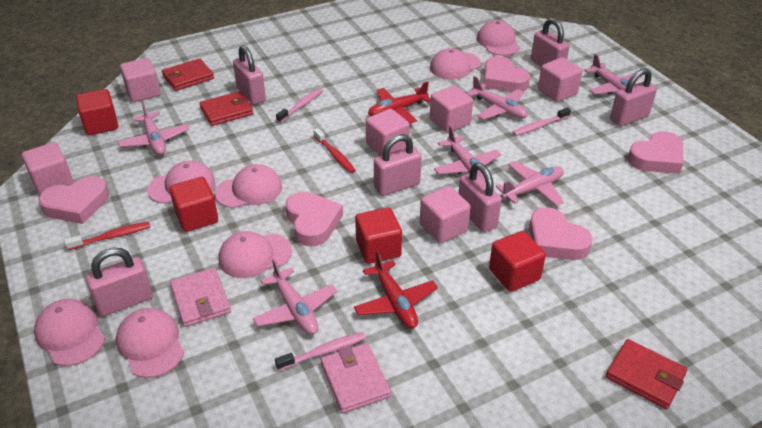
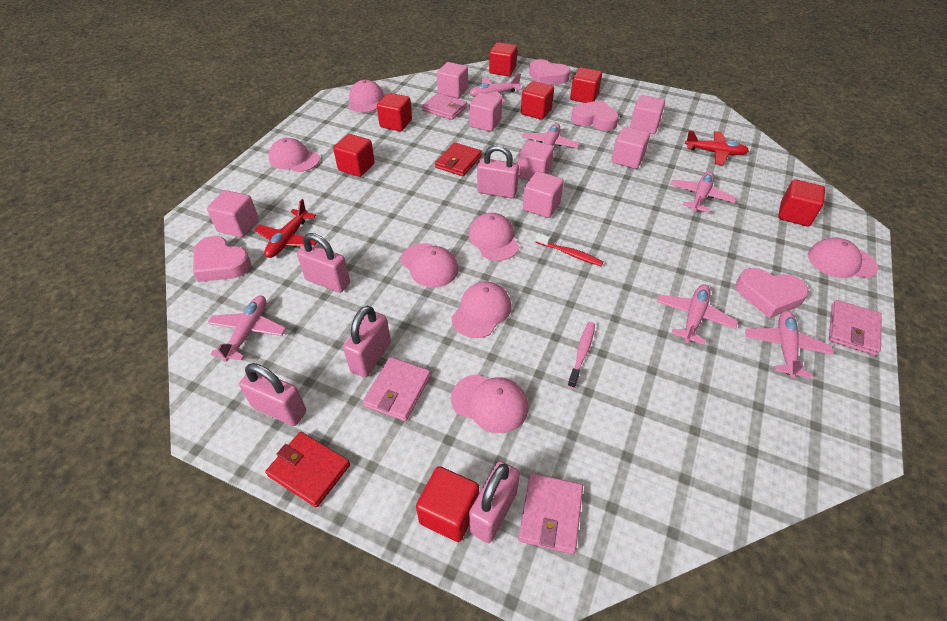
pink cube: [22,142,73,195] [120,58,161,102] [366,109,410,156] [420,186,471,243] [430,85,473,133] [538,57,582,102] = 6 -> [207,190,259,237] [437,62,468,98] [469,93,502,132] [518,140,554,180] [523,171,564,218] [611,127,650,169] [630,95,665,134] = 7
pink heart: [38,176,109,224] [286,192,343,247] [484,56,530,92] [529,207,593,260] [627,131,683,174] = 5 -> [193,236,251,282] [529,59,570,85] [571,100,619,131] [735,268,809,318] = 4
pink padlock: [85,247,153,316] [233,45,266,105] [374,134,422,196] [458,163,502,232] [531,18,570,67] [610,68,657,126] = 6 -> [239,363,306,426] [297,233,350,293] [343,306,391,377] [469,461,520,543] [477,145,519,198] = 5
pink toothbrush: [275,332,366,371] [276,88,323,123] [512,107,571,136] = 3 -> [567,322,595,388] = 1
pink wallet: [170,268,231,327] [321,343,391,413] = 2 -> [363,357,431,421] [422,93,467,120] [518,473,583,554] [829,300,881,356] = 4
red cube: [76,89,118,135] [169,177,218,232] [355,207,402,264] [489,231,546,292] = 4 -> [333,134,375,177] [377,93,412,131] [416,466,479,542] [489,42,517,76] [521,81,554,120] [570,67,602,103] [778,179,825,226] = 7
red toothbrush: [64,222,151,250] [314,128,356,173] = 2 -> [535,233,603,266] = 1
red wallet: [162,58,214,91] [200,91,253,126] [606,339,687,409] = 3 -> [265,432,350,507] [435,142,482,176] = 2

